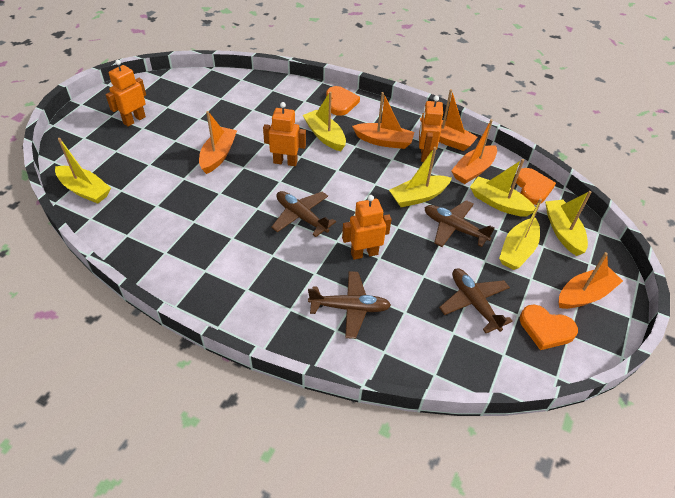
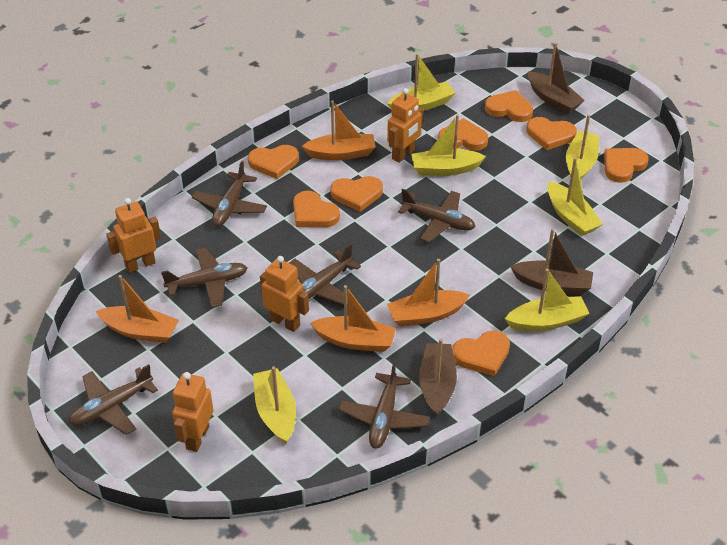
brown boat: none = 0 -> [419,339,457,417] [510,228,593,295] [528,43,585,114] = 3
brown plane: [271,191,336,237] [308,271,391,339] [424,200,495,247] [439,268,513,333] = 4 -> [69,364,158,435] [161,248,247,308] [192,161,267,227] [289,244,361,305] [338,361,430,449] [398,189,476,242] = 6
orange boat: [199,111,237,174] [352,92,414,149] [420,89,478,151] [451,119,497,184] [559,252,623,309] = 5 -> [96,275,179,343] [302,100,376,160] [310,285,396,352] [387,259,470,327] = 4
orange heart: [326,86,360,116] [516,168,556,205] [520,305,578,350] = 3 -> [248,145,299,179] [293,191,340,227] [331,176,383,212] [438,118,488,151] [452,331,510,376] [485,90,533,122] [526,117,577,150] [604,148,649,183] = 8

